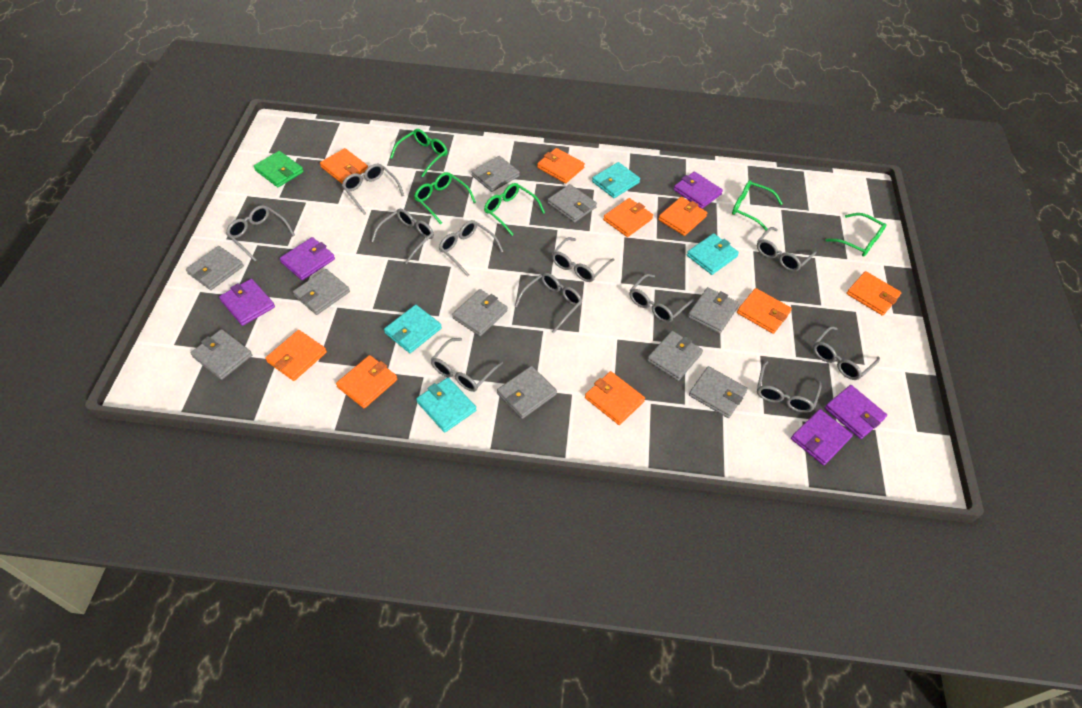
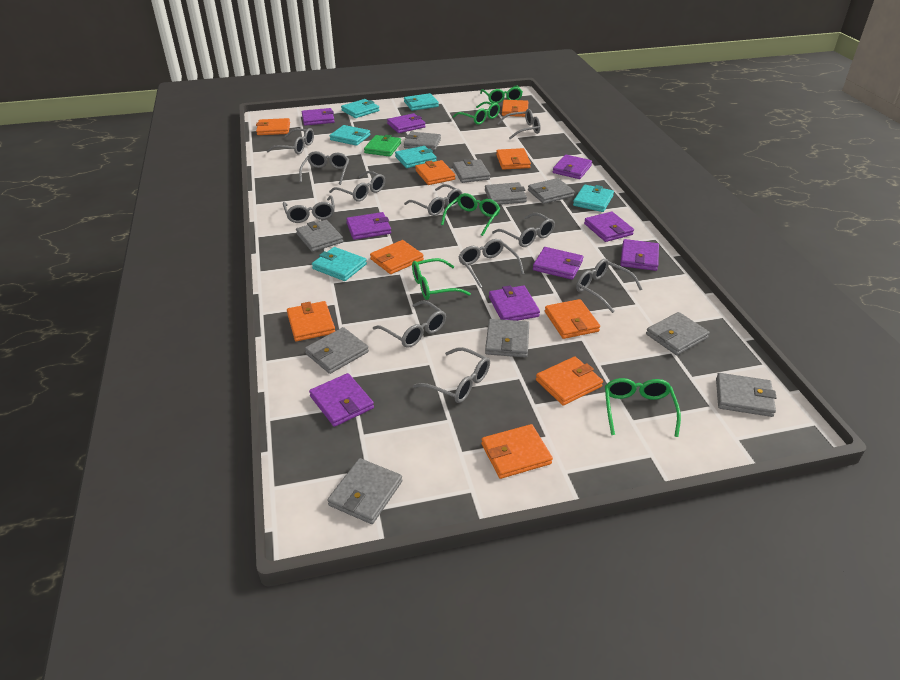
purple wallet: [219,279,275,326] [280,237,335,281] [674,171,723,209] [791,409,853,465] [825,385,887,439] = 5 -> [302,108,335,126] [309,373,374,427] [346,212,391,240] [387,113,426,133] [489,285,540,321] [533,247,583,280] [553,155,592,179] [584,211,634,242] [620,239,659,271] = 9
turquoise wallet: [384,305,442,353] [416,377,476,432] [592,162,640,198] [687,233,739,275] = 4 -> [312,247,367,281] [330,125,370,146] [341,99,379,118] [395,146,437,168] [404,93,439,111] [573,185,614,212] = 6

